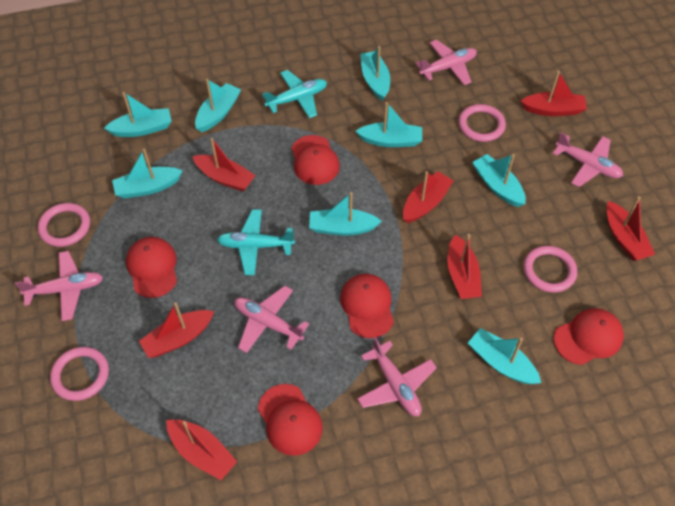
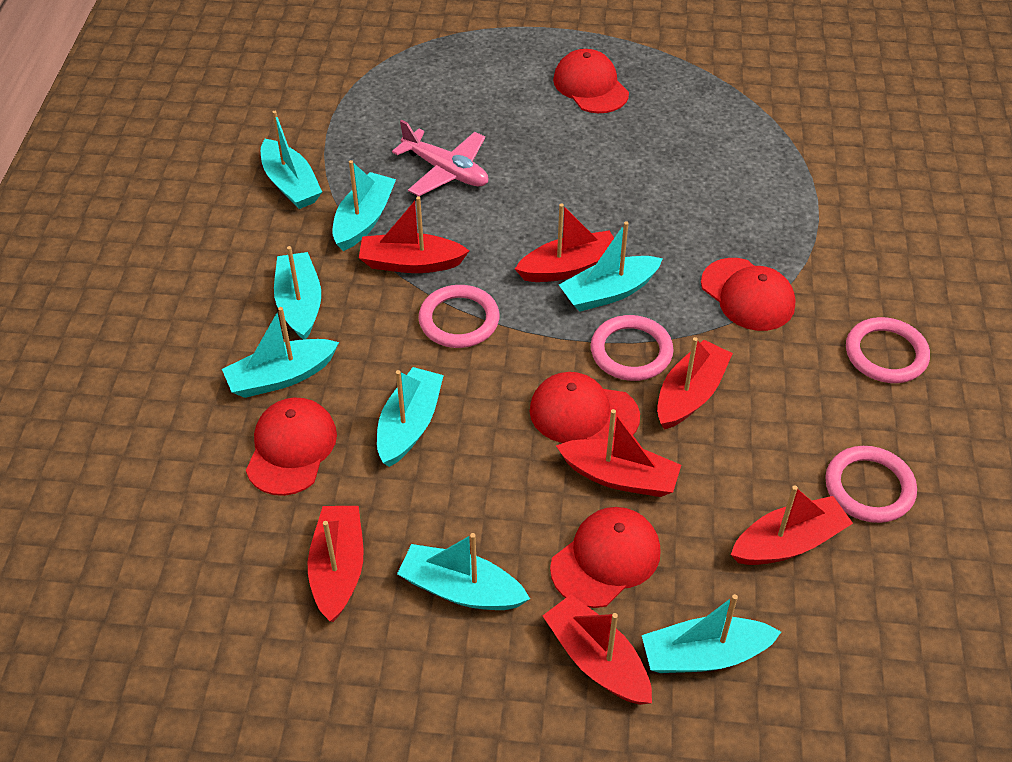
pink plane: [15,251,103,321] [234,286,309,353] [357,337,437,416] [415,40,477,85] [553,132,623,187] = 5 -> [392,120,488,196] = 1
turquoise plane: [217,209,295,275] [262,70,327,118] = 2 -> none = 0

